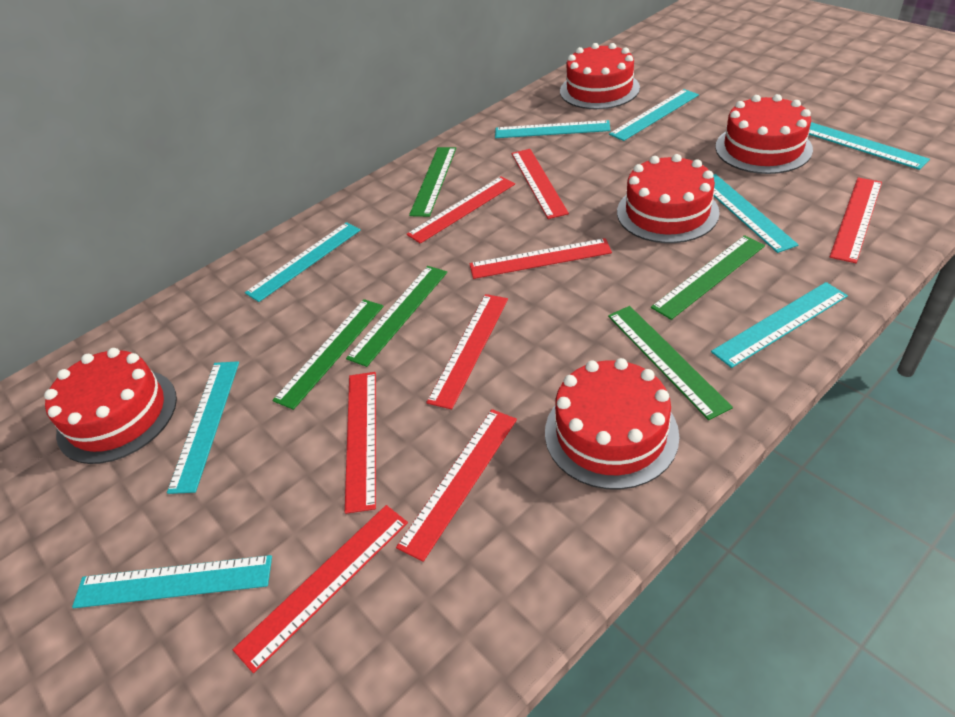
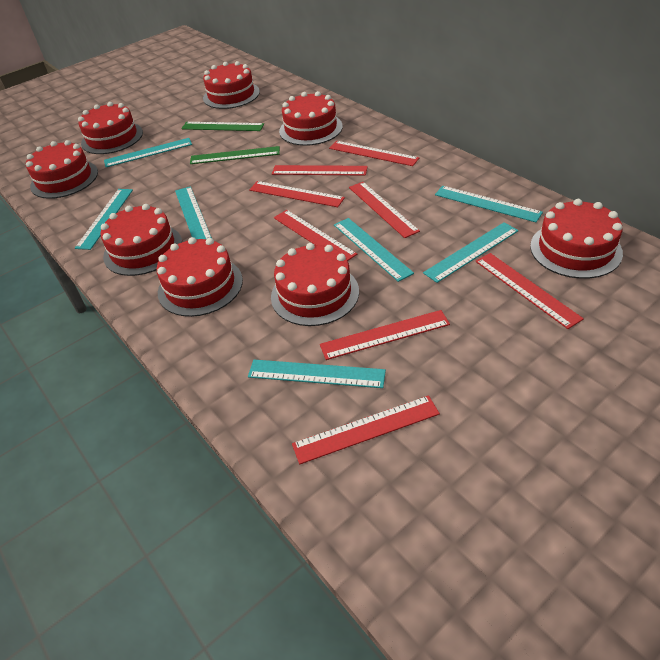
green ruler: [272,299,384,410] [346,266,447,367] [409,147,456,217] [608,306,733,420] [651,235,765,320] = 5 -> [181,122,264,131] [190,146,280,164] = 2
red cake: [44,348,177,464] [545,358,679,490] [560,43,640,109] [617,154,719,243] [715,94,813,174] = 5 -> [26,140,98,199] [78,102,143,154] [100,204,182,276] [157,237,243,317] [203,61,260,109] [271,243,359,326] [279,91,343,146] [530,199,623,279] = 8
turquoise ruler: [72,555,272,608] [167,361,239,494] [245,222,361,302] [495,120,610,138] [609,89,699,141] [711,282,848,368] [713,174,799,253] [809,122,930,170] = 8 -> [75,189,133,250] [104,138,192,167] [175,186,212,239] [248,360,386,388] [334,218,414,282] [423,222,519,283] [435,186,543,222] = 7

